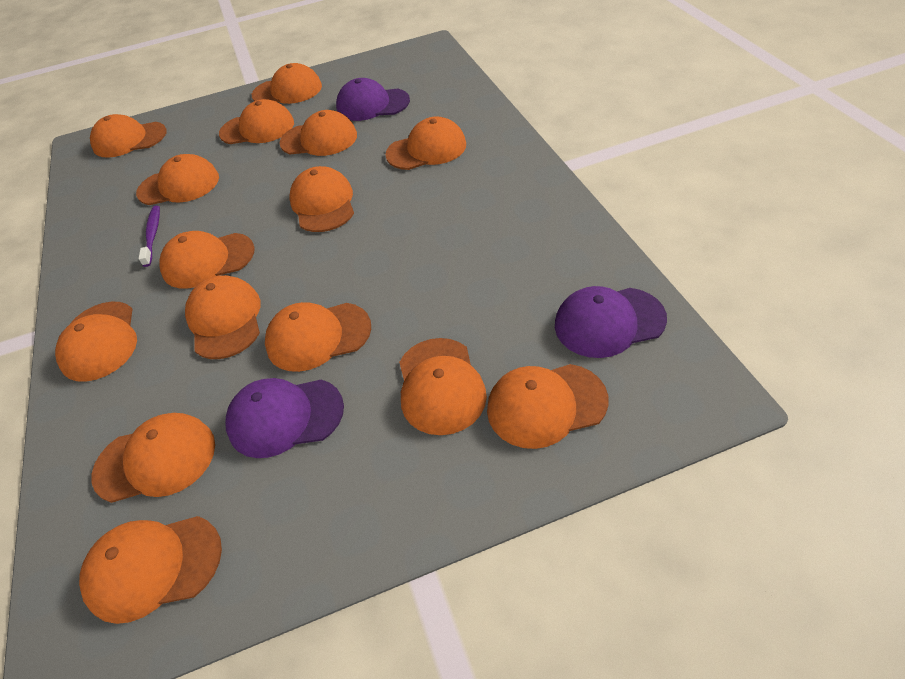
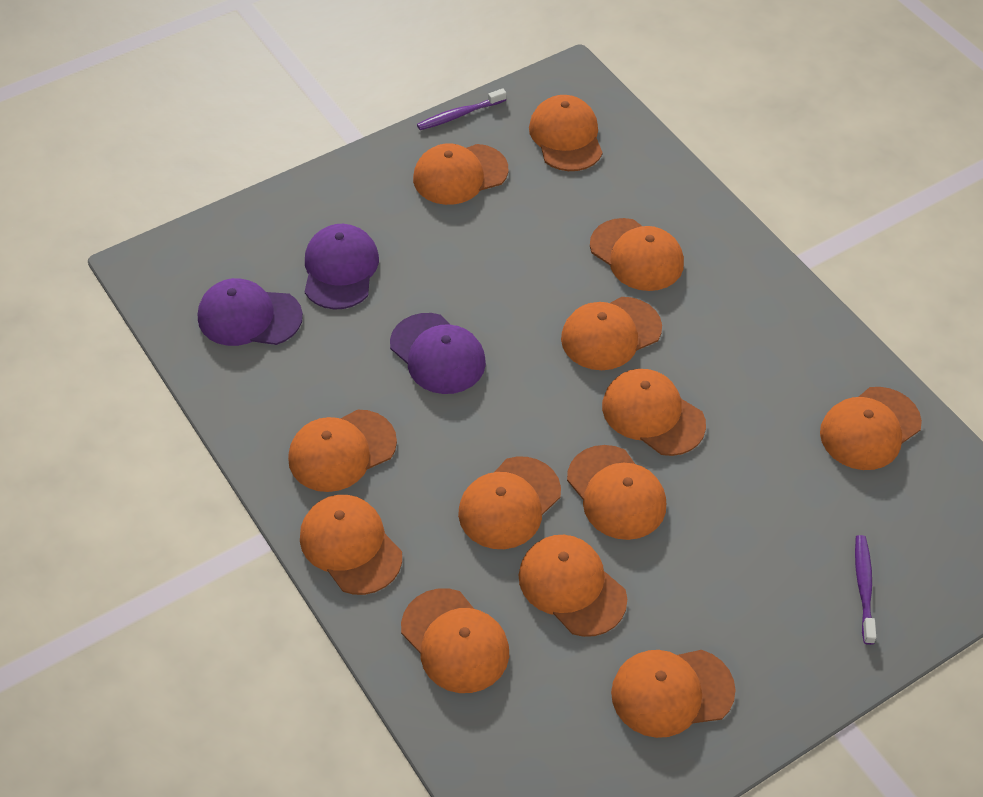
orange cap: [55,302,137,382] [79,516,222,624] [90,114,167,158] [92,413,215,503] [136,154,219,205] [159,231,255,288] [185,275,260,359] [219,99,294,144] [252,63,322,104] [265,302,371,372] [280,110,357,156] [290,166,354,232] [385,116,466,170] [399,338,487,435] [487,364,608,449] = 15 -> [288,410,397,492] [300,495,402,595] [401,588,509,693] [413,143,508,205] [458,457,561,549] [519,535,627,637] [529,95,603,171] [561,297,662,370] [567,445,666,540] [590,218,684,291] [602,369,706,456] [611,650,736,738] [820,387,922,470] = 13
purple toothbrush: [138,206,160,267] = 1 -> [417,88,506,130] [855,535,876,645] = 2

